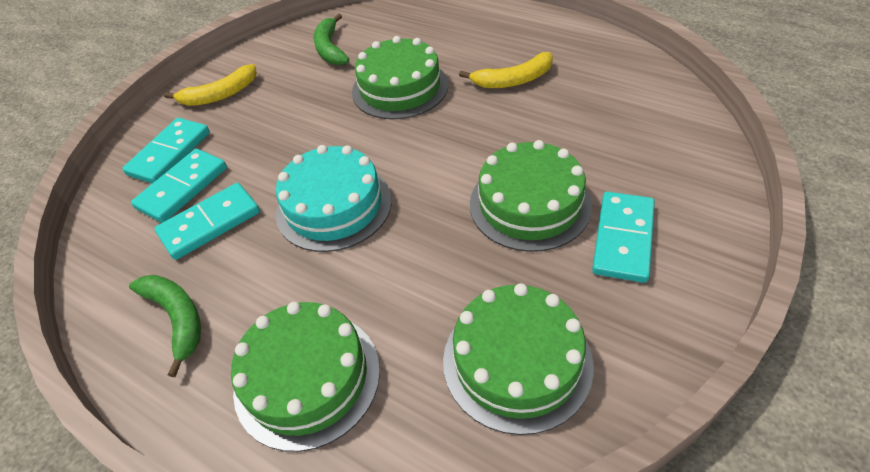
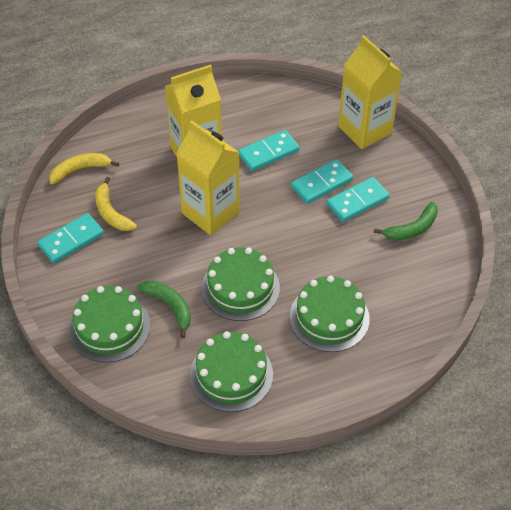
turquoise cake: [276,145,392,252] = 1 -> none = 0
yellow carton: none = 0 -> [165,65,222,157] [176,121,240,235] [338,35,402,149] = 3

